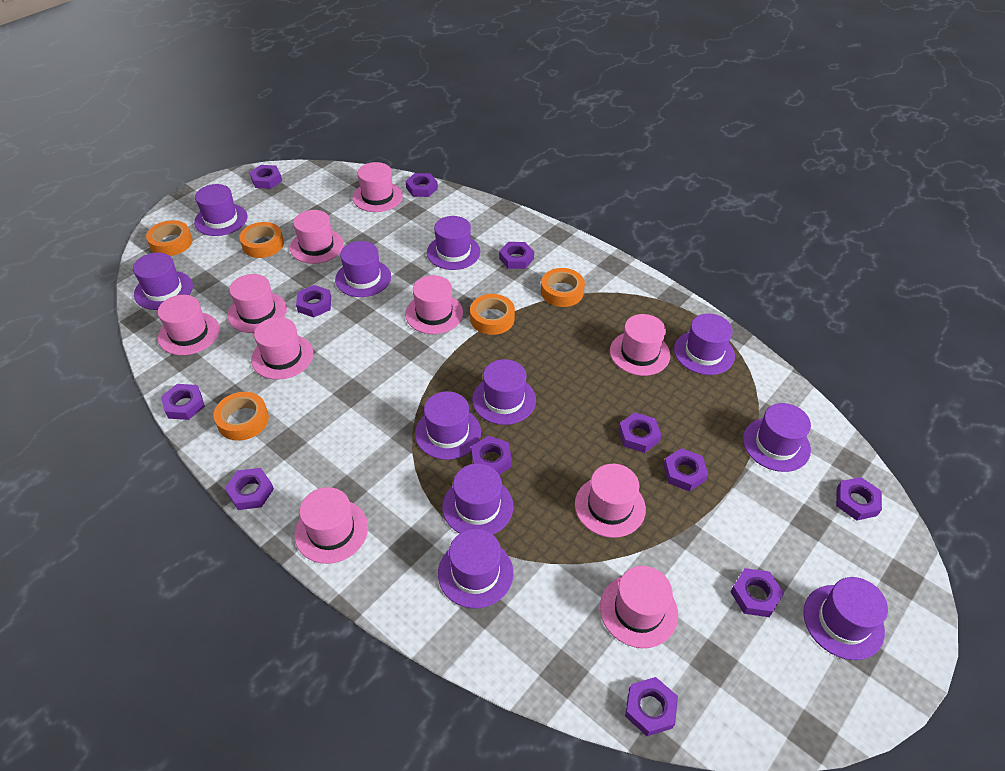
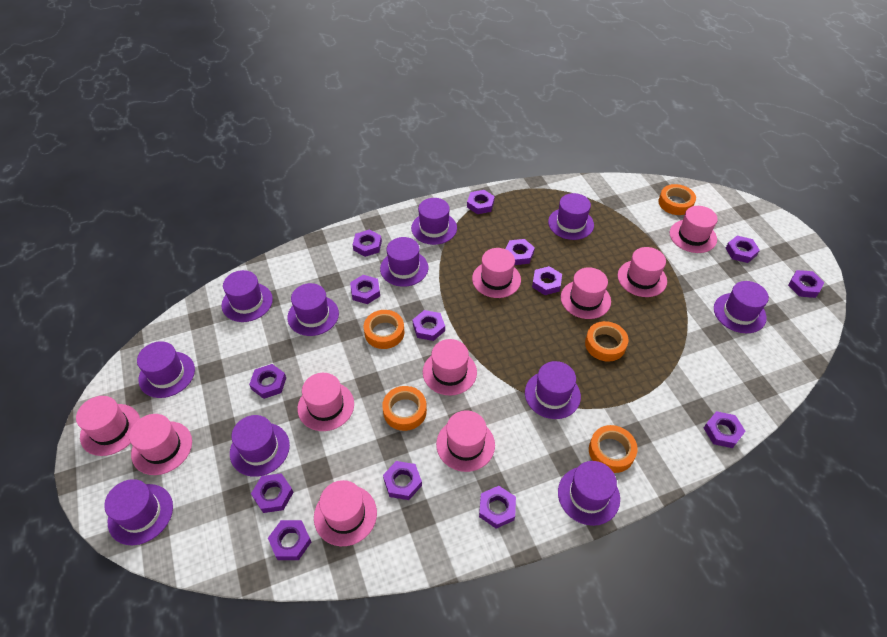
purple nut: [161,384,205,420] [225,468,274,510] [249,165,282,189] [296,285,331,318] [406,173,438,197] [471,436,512,475] [499,242,534,269] [618,413,661,453] [625,677,678,736] [663,448,708,492] [731,568,784,617] [836,477,882,521] = 12 -> [249,364,286,399] [251,473,294,513] [268,520,311,560] [350,275,380,304] [353,229,382,257] [383,461,422,500] [413,310,445,341] [467,190,495,214] [479,486,516,529] [506,239,535,265] [532,266,562,295] [704,411,745,448] [726,236,760,263] [788,270,824,298] = 14

